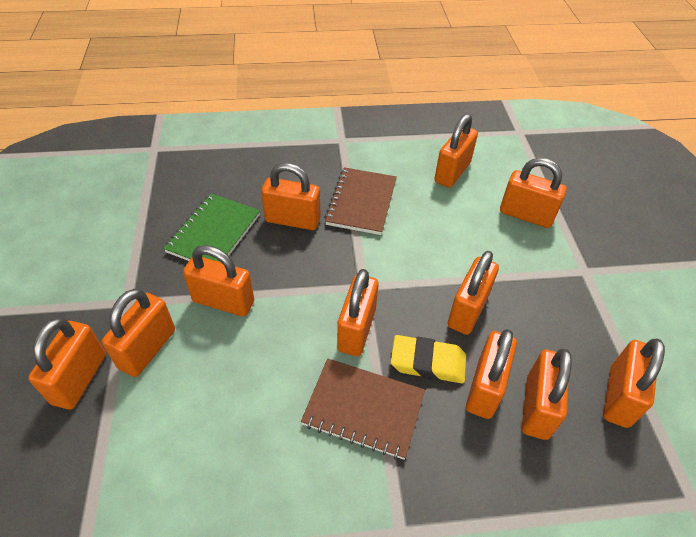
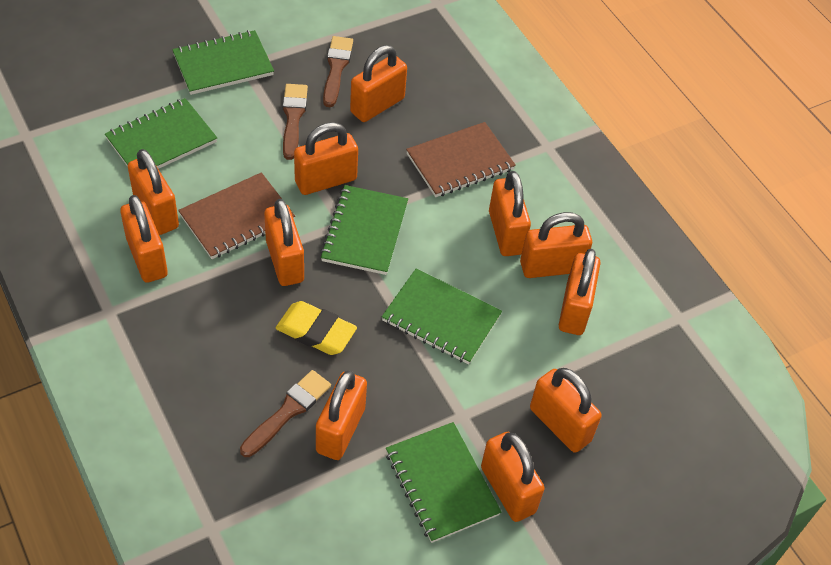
brown brush: none = 0 -> [240,370,331,457] [282,84,308,160] [323,36,353,107] = 3
green notebook: [163,194,260,262] = 1 -> [105,98,217,169] [172,30,274,95] [320,185,408,275] [382,268,502,364] [386,422,501,543] = 5

